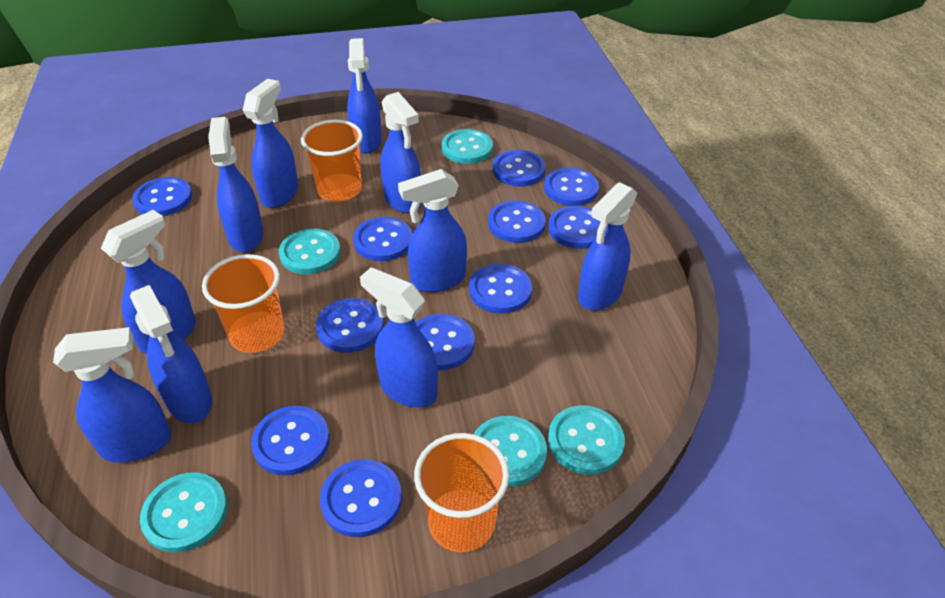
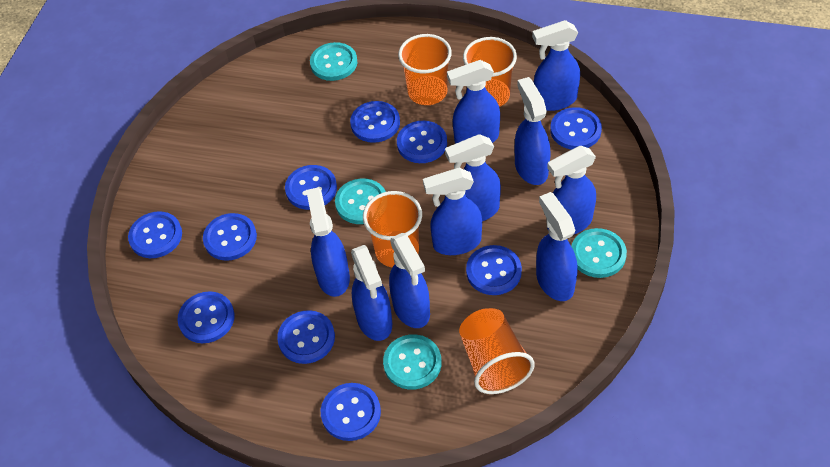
blue button: [132,177,192,216] [251,406,330,476] [316,298,384,353] [320,459,402,537] [353,217,412,261] [416,314,475,370] [469,264,532,314] [488,200,546,243] [492,150,546,187] [544,167,599,206] [548,206,600,249] = 11 -> [128,211,182,258] [177,291,235,343] [203,213,257,261] [277,310,335,364] [285,165,337,210] [321,383,381,441] [350,101,400,143] [397,121,447,163] [466,245,522,295] [550,107,602,150] = 10
orange cup: [202,254,285,353] [301,120,363,202] [414,433,509,552] = 3 -> [363,191,422,267] [398,34,452,105] [459,308,535,394] [463,37,517,107] = 4
turquoise button: [140,473,228,553] [279,228,341,274] [442,129,493,164] [474,416,547,487] [548,405,625,475] = 5 -> [310,42,357,81] [335,178,386,224] [383,334,442,390] [571,228,627,278] = 4

